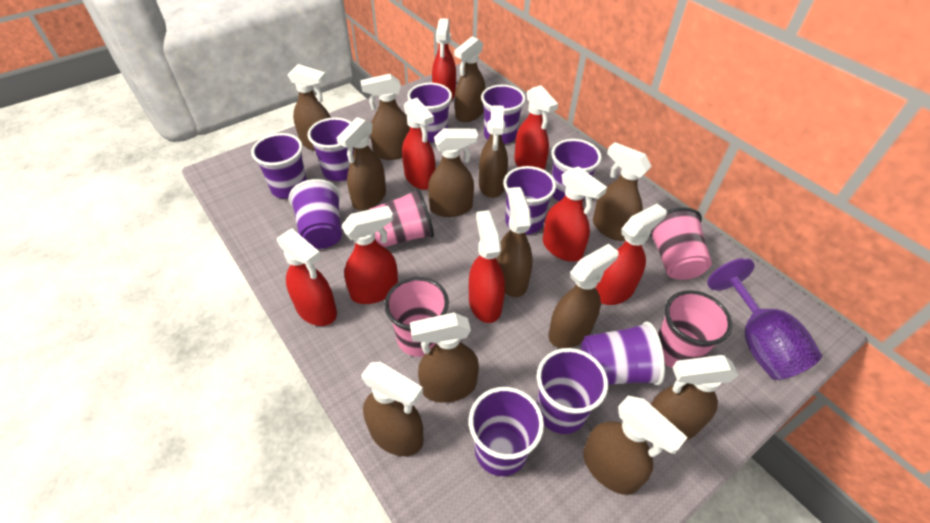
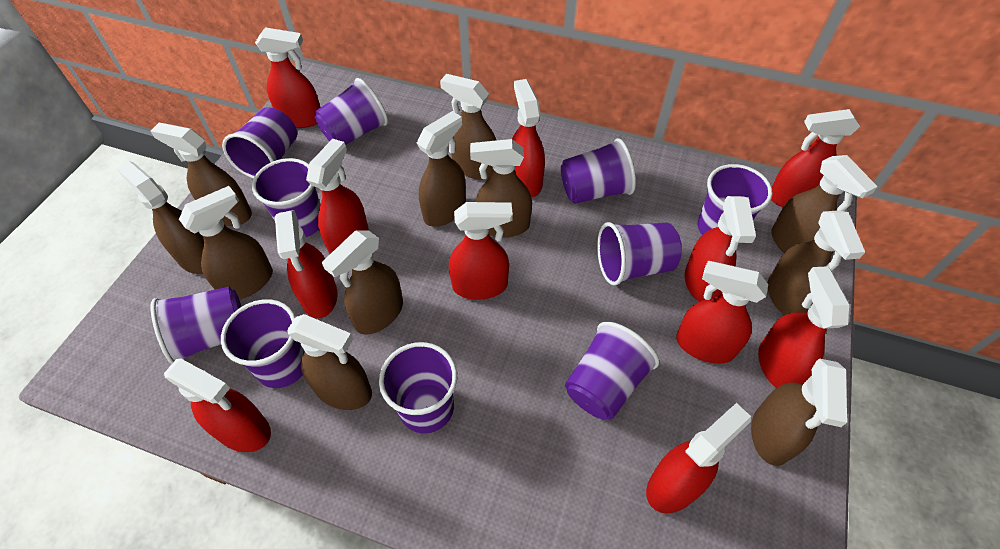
brown spray bottle: [288,64,331,151] [336,117,386,211] [360,74,410,160] [361,362,423,456] [410,312,479,403] [428,128,478,217] [454,37,485,122] [479,105,508,198] [497,187,533,297] [548,244,619,348] [583,396,688,495] [593,142,652,241] [651,355,739,441] = 13 -> [116,161,204,274] [150,123,252,226] [179,186,273,299] [287,314,372,410] [322,230,403,335] [416,111,466,227] [440,74,496,180] [470,139,532,238] [751,358,847,466] [768,211,865,315] [771,155,878,253] = 11
pink cup: [369,188,434,247] [384,277,449,357] [650,207,712,280] [658,290,732,368] = 4 -> none = 0
purple goblet: [707,258,822,380] = 1 -> none = 0
red spray bottle: [277,229,337,326] [342,206,398,304] [402,98,436,190] [432,18,456,100] [469,210,505,323] [514,85,558,170] [543,166,607,262] [596,204,667,305] = 8 -> [164,359,271,452] [255,27,320,128] [275,210,337,319] [306,139,369,254] [448,202,513,300] [512,79,545,197] [646,403,751,513] [676,261,768,364] [685,196,756,302] [758,266,850,388] [771,109,860,207] = 11

